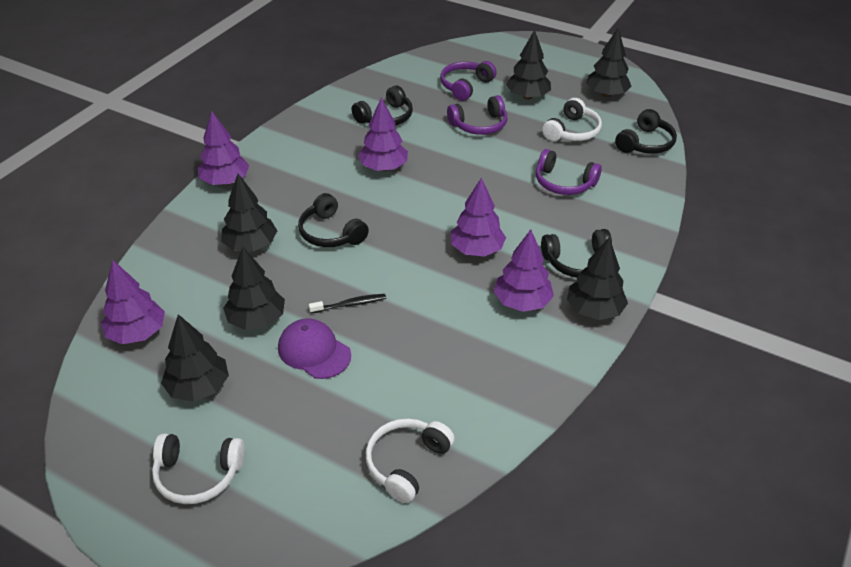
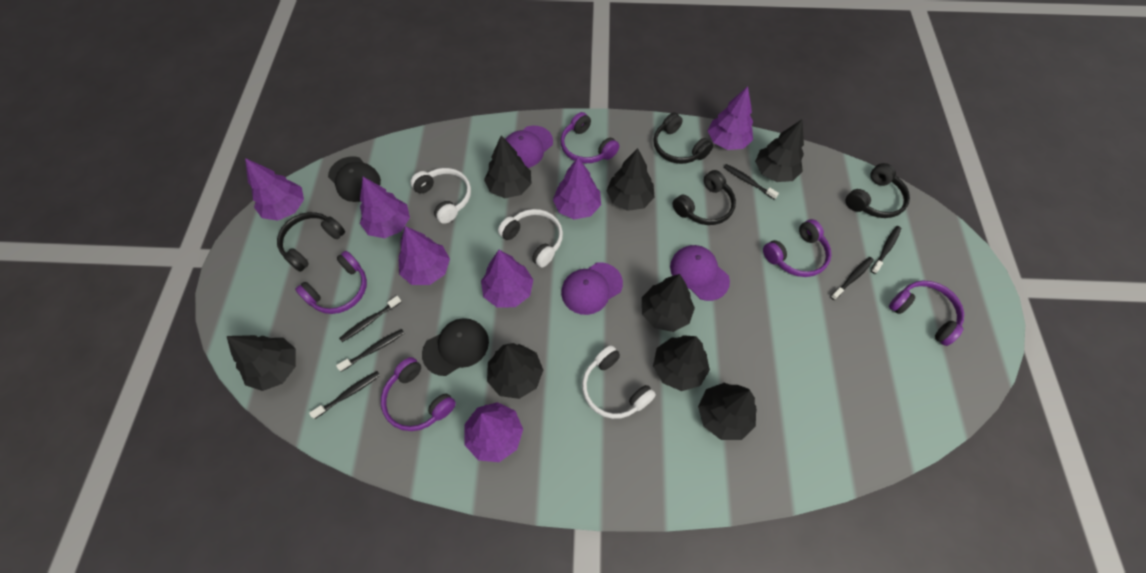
black cap: none = 0 -> [328,156,381,202] [422,318,489,376] = 2
black toothbrush: [309,294,386,313] = 1 -> [309,371,380,419] [336,329,404,372] [339,296,401,342] [724,164,779,200] [830,257,874,300] [871,226,901,274] = 6
black tree: [161,314,229,402] [221,174,277,251] [223,247,285,330] [506,30,551,100] [567,237,628,320] [586,28,632,97] = 6 -> [227,335,296,391] [484,135,532,198] [487,343,543,399] [606,148,655,211] [642,274,695,332] [653,335,710,391] [698,383,757,440] [755,120,804,182] = 8
purple cap: [278,318,351,379] = 1 -> [505,126,553,168] [561,262,623,315] [670,245,730,301] = 3
purple headphones: [440,61,497,101] [447,95,508,135] [536,149,602,195] = 3 -> [295,251,367,314] [381,357,456,431] [561,112,619,163] [763,219,831,277] [889,281,964,346] = 5
purple tree: [101,260,165,344] [198,111,249,185] [358,98,408,171] [450,178,506,257] [494,230,554,312] = 5 -> [245,158,304,221] [360,177,410,238] [399,226,450,285] [465,402,523,462] [481,250,533,308] [553,157,601,220] [708,86,753,150] = 7

